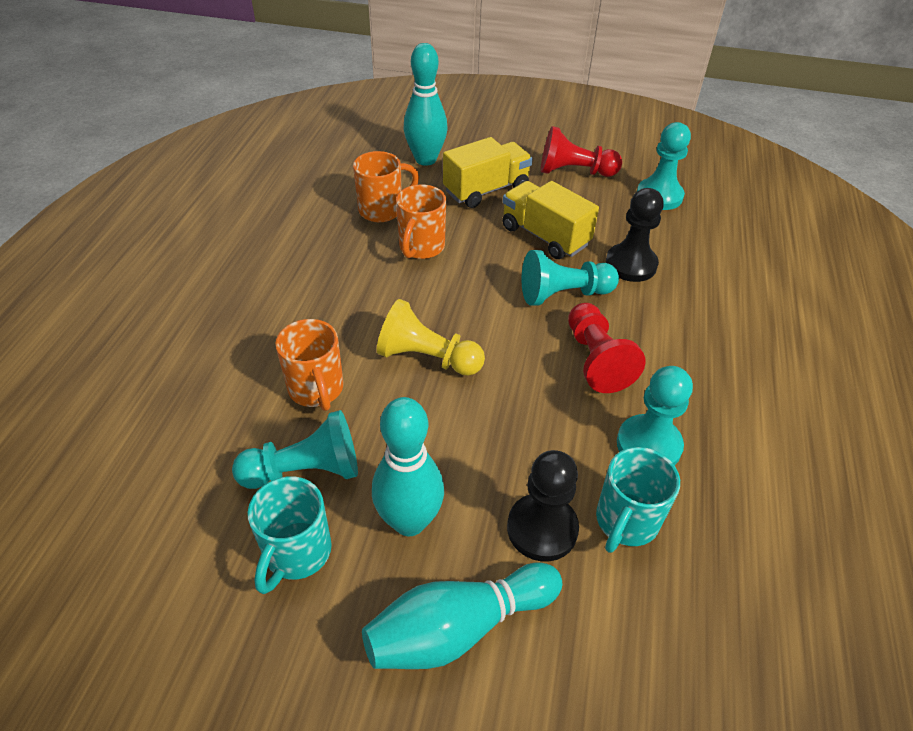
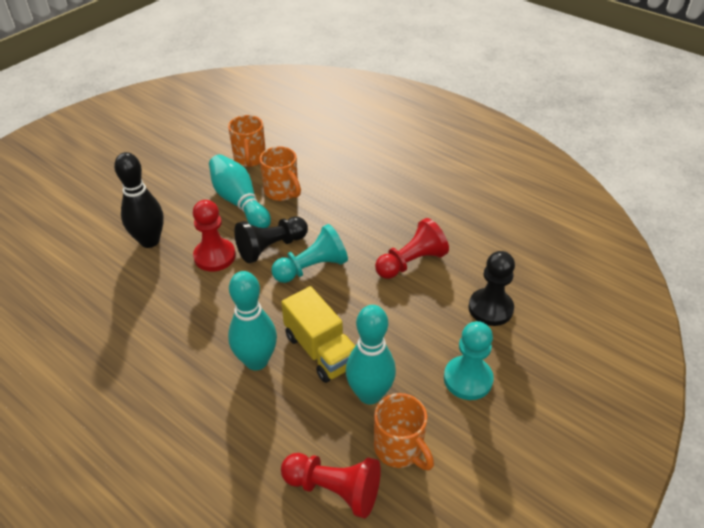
black bowling pin: none = 0 -> [114,152,164,248] = 1
red pawn: [541,126,622,177] [568,303,646,393] = 2 -> [193,200,236,271] [281,453,381,518] [375,218,449,279] = 3
turquoise mug: [248,476,332,594] [596,447,680,553] = 2 -> none = 0
turquoise pawn: [232,410,358,489] [521,250,619,305] [617,366,693,466] [637,122,691,210] = 4 -> [271,224,348,283] [444,321,494,400] = 2
yellow pawn: [377,299,485,376] = 1 -> none = 0
yellow truck: [443,137,533,208] [502,181,599,259] = 2 -> [281,286,355,383] = 1

